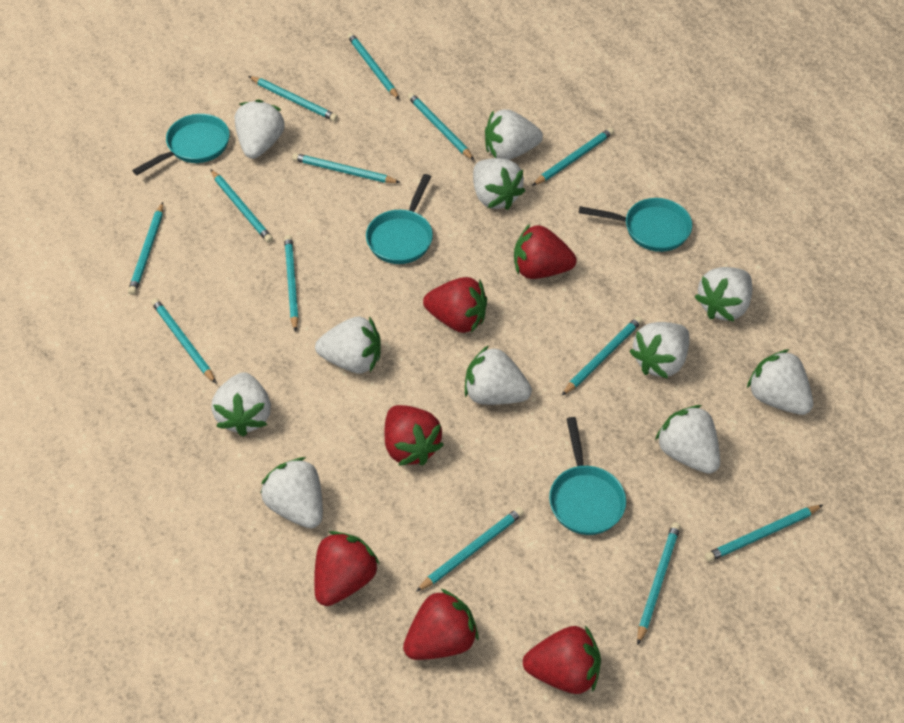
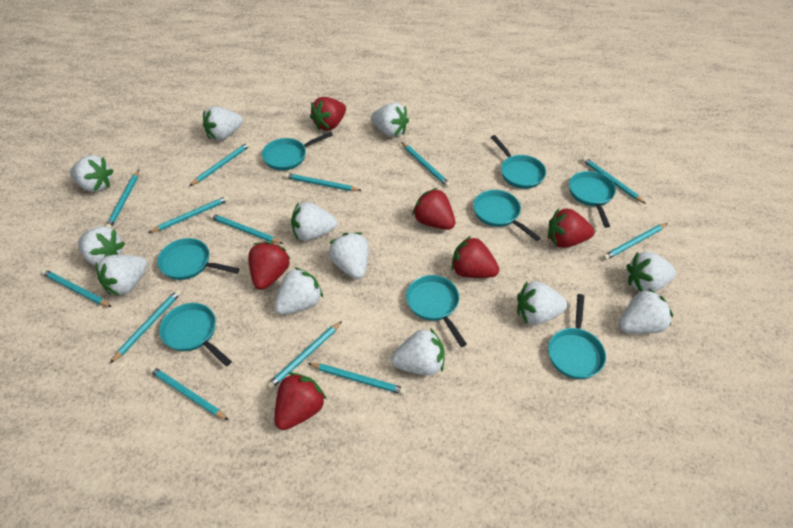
turquoise pan: [132,114,230,175] [366,174,433,264] [549,417,626,535] [579,198,692,252] = 4 -> [157,238,240,280] [159,303,232,366] [262,132,333,171] [406,275,467,347] [473,190,541,241] [491,135,546,189] [548,294,606,379] [569,171,616,228] = 8
white strawberry: [211,372,271,437] [235,99,284,159] [260,457,323,528] [315,316,381,374] [465,345,532,405] [473,158,525,210] [485,109,543,160] [629,322,690,379] [655,405,720,474] [695,267,752,322] [747,349,813,415] = 11 -> [70,155,113,192] [78,226,125,266] [96,255,148,296] [203,106,243,141] [274,267,323,315] [291,202,337,241] [329,233,369,279] [371,103,409,137] [391,328,445,375] [517,281,568,325] [619,288,673,334] [626,252,676,292] = 12

